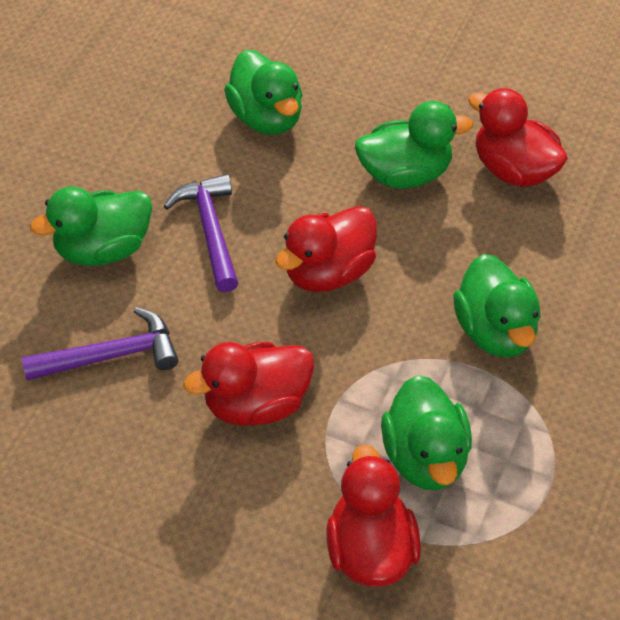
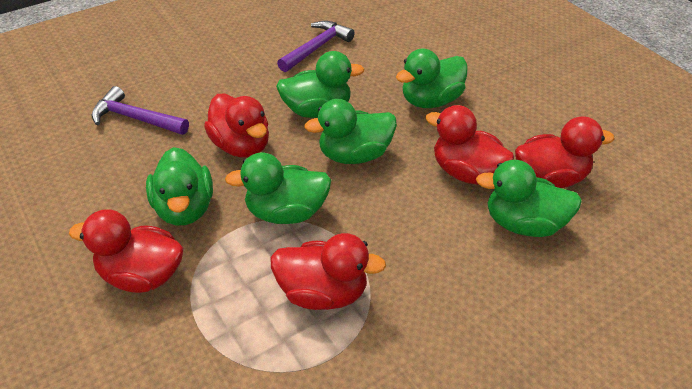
green duck: [30,187,152,266] [224,50,302,135] [355,101,473,189] [381,375,472,490] [453,254,540,358] = 5 -> [146,147,213,225] [225,152,331,224] [276,51,364,118] [304,99,397,164] [396,49,468,108] [476,160,582,237] = 6
red duck: [183,342,314,426] [275,206,377,292] [326,444,421,587] [468,88,568,187] = 4 -> [69,209,183,293] [204,94,269,158] [270,233,386,310] [426,105,514,185] [515,116,614,188] = 5

